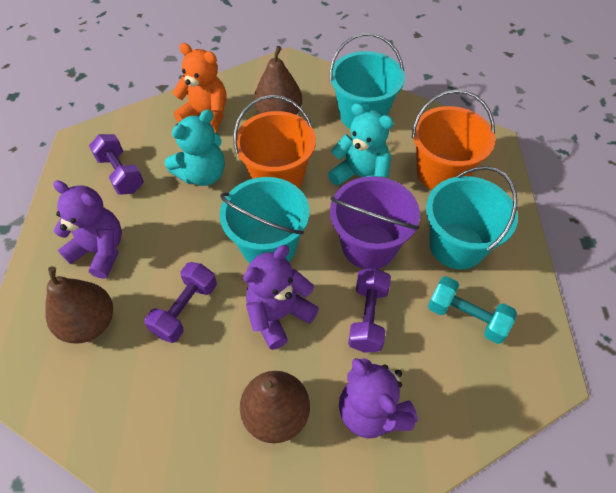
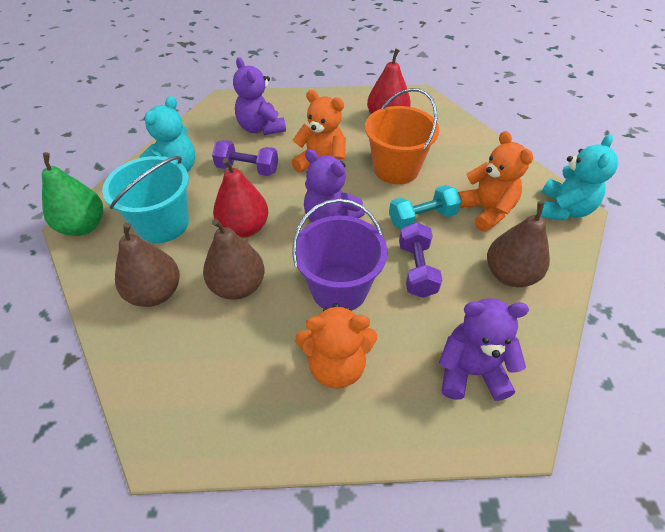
green pear: none = 0 -> [42,152,103,236] = 1
orange bucket: [233,95,316,188] [412,89,495,190] = 2 -> [365,88,439,184] = 1
orange teddy bear: [172,43,226,133] = 1 -> [292,90,346,173] [295,303,377,388] [458,131,533,232] = 3
purple dumbbell: [89,134,144,195] [144,262,217,343] [348,268,391,353] = 3 -> [212,140,278,176] [399,222,442,298] = 2
red pear: none = 0 -> [213,158,268,238] [367,49,411,114] = 2
turquoise bucket: [220,177,309,264] [329,33,405,128] [426,166,518,269] = 3 -> [102,156,189,243] = 1

